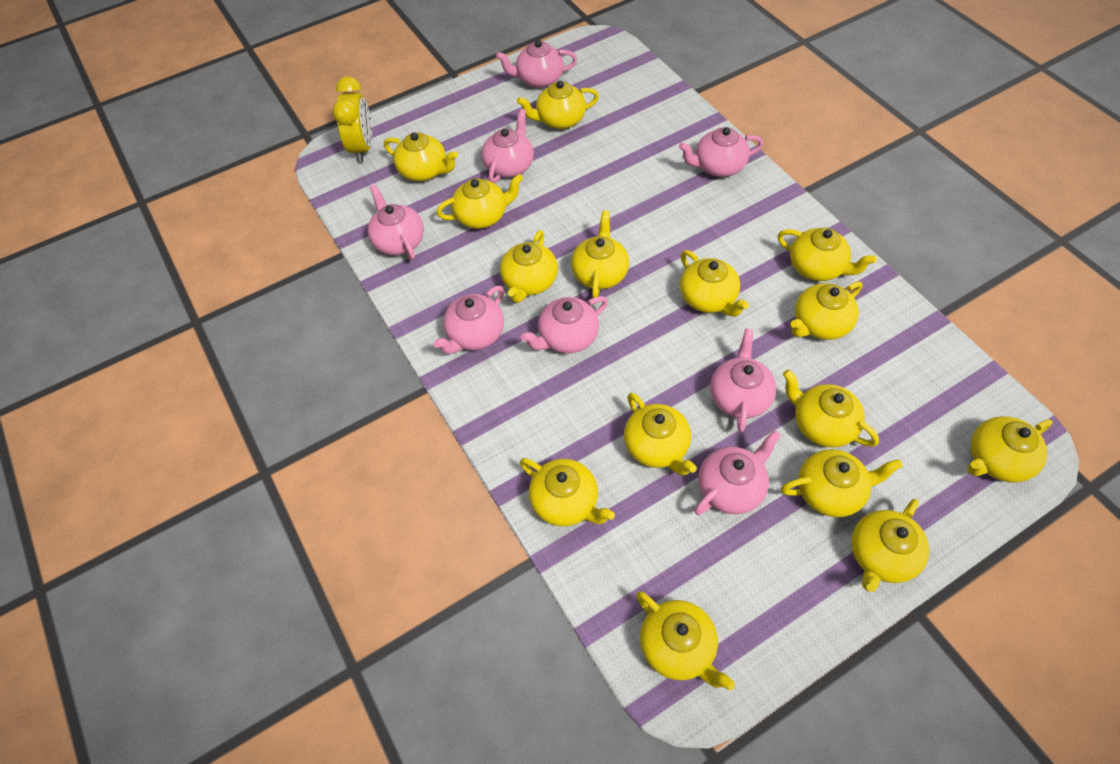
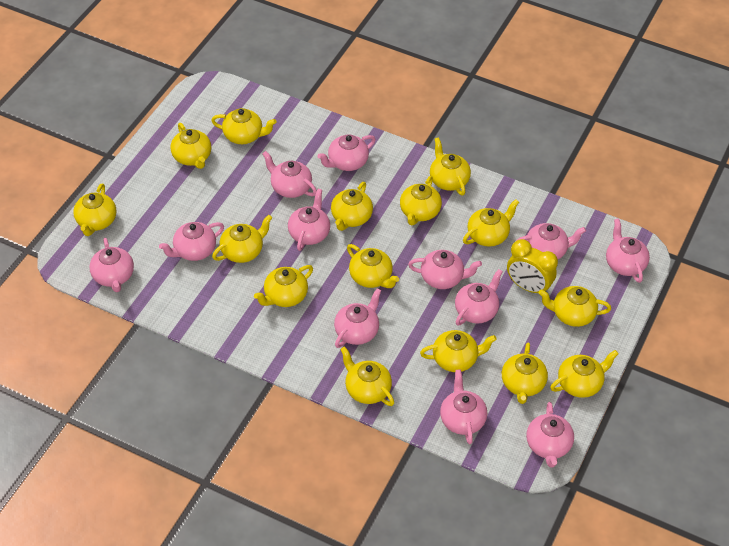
pink teapot: [368,184,424,260] [434,286,504,354] [481,109,534,183] [496,40,577,88] [521,296,608,353] [679,127,763,177] [695,430,781,515] [710,329,777,432] = 8 -> [89,238,134,292] [159,222,224,261] [262,151,317,198] [288,189,330,251] [318,134,376,171] [334,288,382,348] [408,250,482,289] [440,369,487,444] [455,269,503,326] [516,223,586,259] [526,402,574,468] [606,218,650,283] = 12

